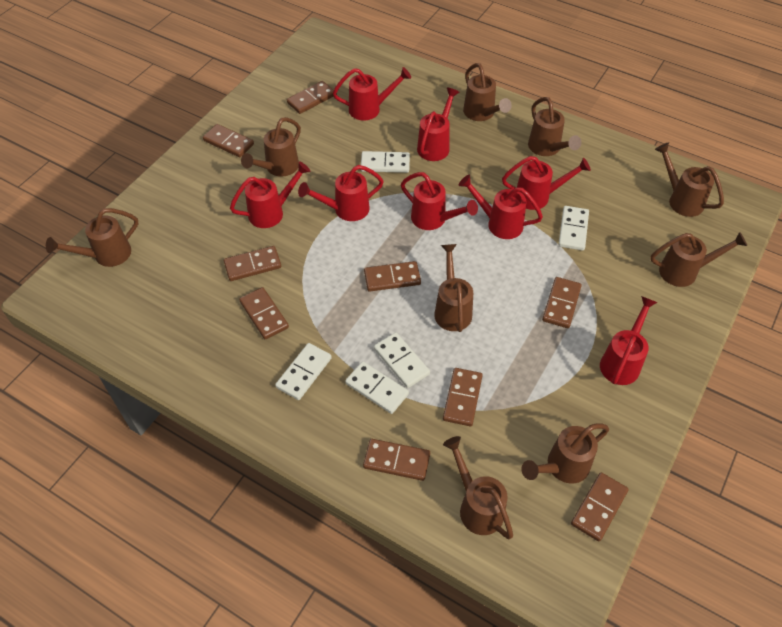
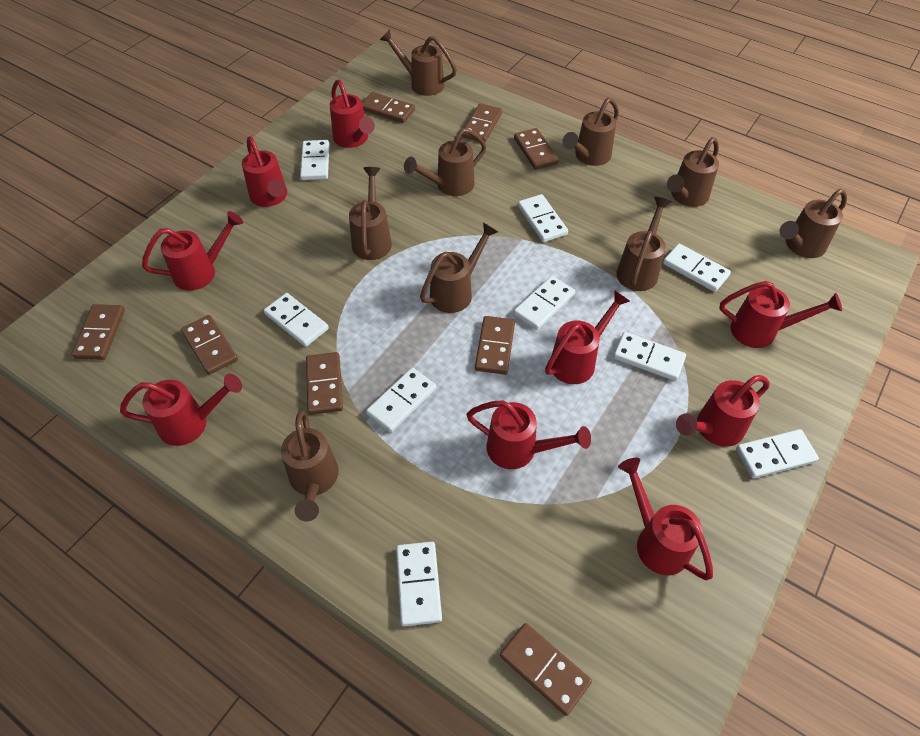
brown domino: [203,124,254,157] [224,246,281,281] [239,287,289,339] [287,81,334,114] [363,439,430,481] [364,261,421,292] [443,368,483,426] [542,277,582,328] [571,472,629,541] = 9 -> [71,304,125,360] [181,315,238,375] [306,352,343,415] [362,92,415,123] [462,103,502,142] [475,316,515,375] [500,623,592,716] [514,128,559,170] = 8
red watering can: [230,161,310,228] [298,165,384,221] [333,67,411,120] [401,172,478,230] [417,87,460,161] [459,175,543,239] [502,156,591,210] [600,296,658,385] = 8 -> [120,374,242,446] [142,211,243,291] [242,136,287,207] [330,80,375,148] [466,400,591,469] [545,290,630,384] [618,458,713,580] [676,375,770,447] [719,281,842,348] = 9
white domino: [275,343,332,400] [345,361,409,414] [361,151,410,173] [374,332,430,388] [558,206,589,251] = 5 -> [264,293,329,347] [300,140,329,180] [366,368,436,432] [396,542,442,626] [514,276,575,330] [518,194,568,242] [613,332,686,381] [663,244,731,292] [736,429,819,479] = 9

